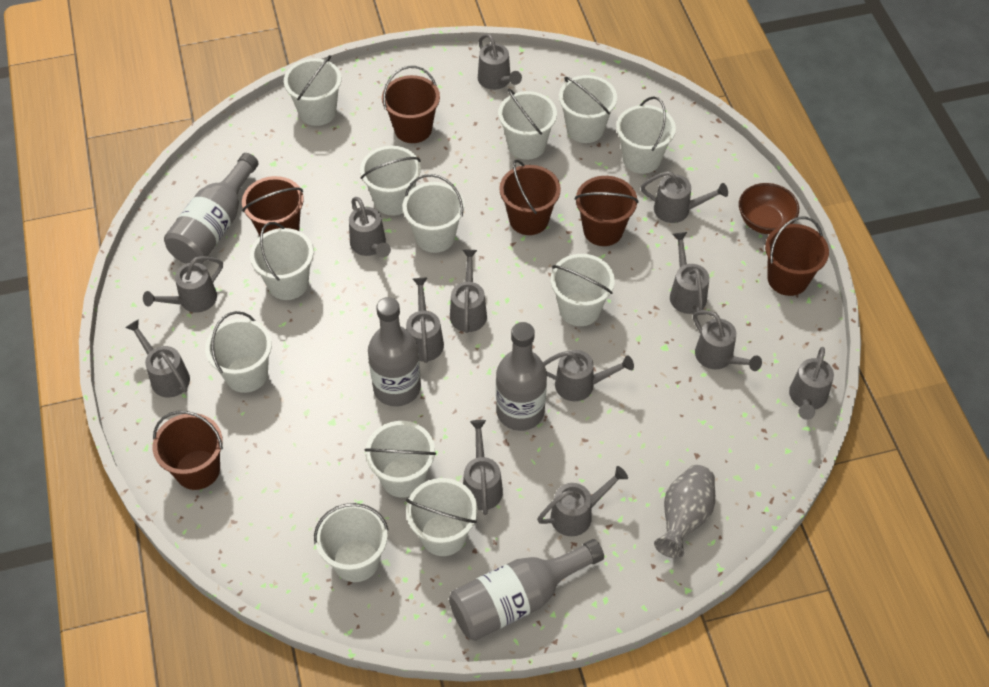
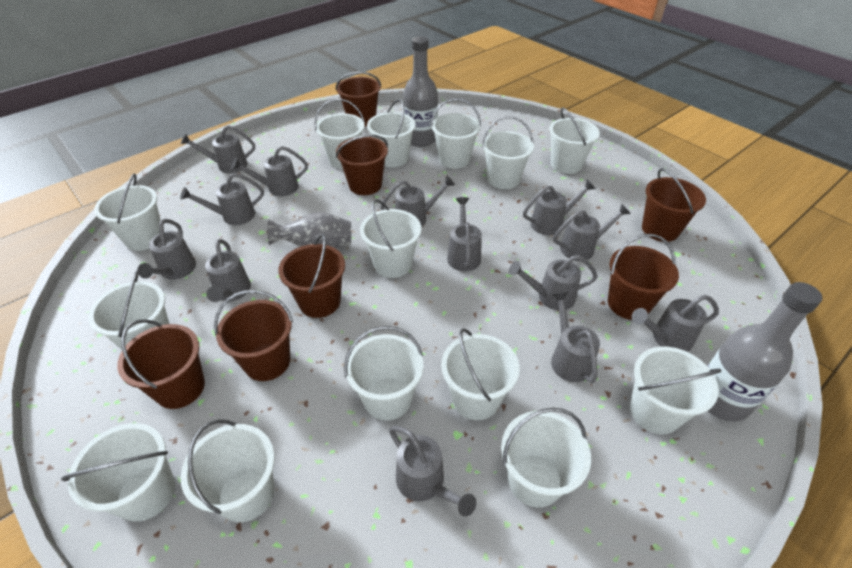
brown bowl: [739,183,799,234] = 1 -> none = 0
brown bucket: [153,411,223,490] [242,176,304,236] [382,66,440,143] [499,160,561,235] [575,176,638,246] [765,217,829,296] = 6 -> [117,319,205,409] [214,290,293,381] [278,234,345,318] [336,72,381,127] [336,135,388,195] [608,234,679,320] [642,168,706,242] = 7
grey bottle: [164,153,259,264] [368,297,421,407] [449,539,604,641] [496,322,547,431] = 4 -> [403,36,438,147] [708,282,822,422] = 2
white bucket: [205,311,272,393] [250,222,313,300] [284,55,342,126] [314,503,388,582] [360,146,421,216] [364,421,436,498] [403,174,464,253] [406,478,477,556] [498,89,557,160] [551,254,615,326] [559,75,617,143] [616,96,676,174] = 12 -> [61,423,175,522] [88,271,169,350] [94,173,160,251] [180,419,275,522] [315,99,365,169] [344,326,424,421] [360,199,421,278] [367,99,416,167] [431,98,481,169] [441,328,520,420] [482,116,534,189] [501,408,591,508] [549,107,600,174] [630,346,721,434] = 14

